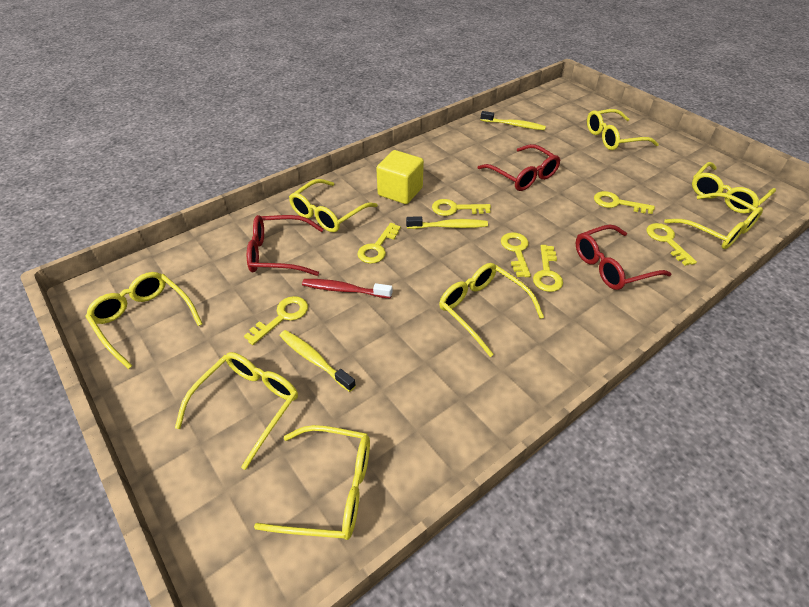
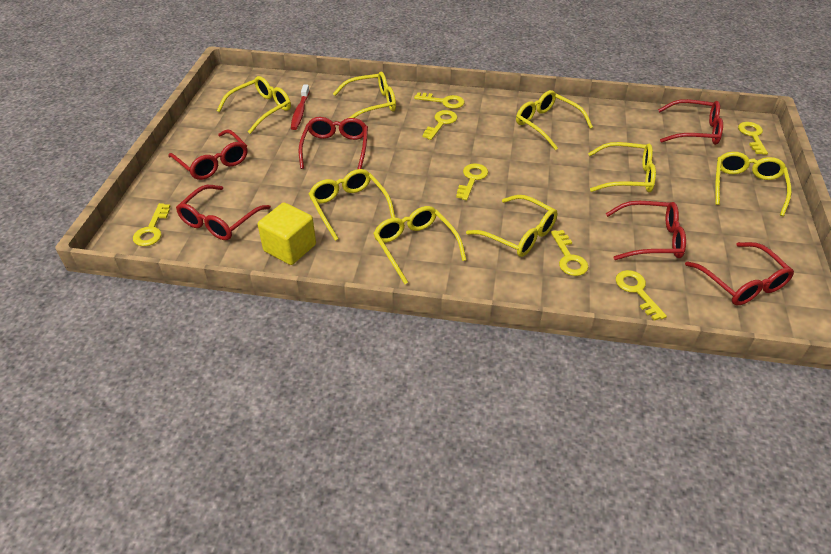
red glasses: [247,215,324,276] [478,144,560,191] [576,225,672,290] = 3 -> [168,129,248,180] [176,185,271,240] [299,117,368,169] [606,201,686,260] [658,99,723,145] [685,242,794,305] = 6
yellow toothbrush: [279,330,356,392] [406,216,488,229] [481,111,546,130] = 3 -> none = 0

